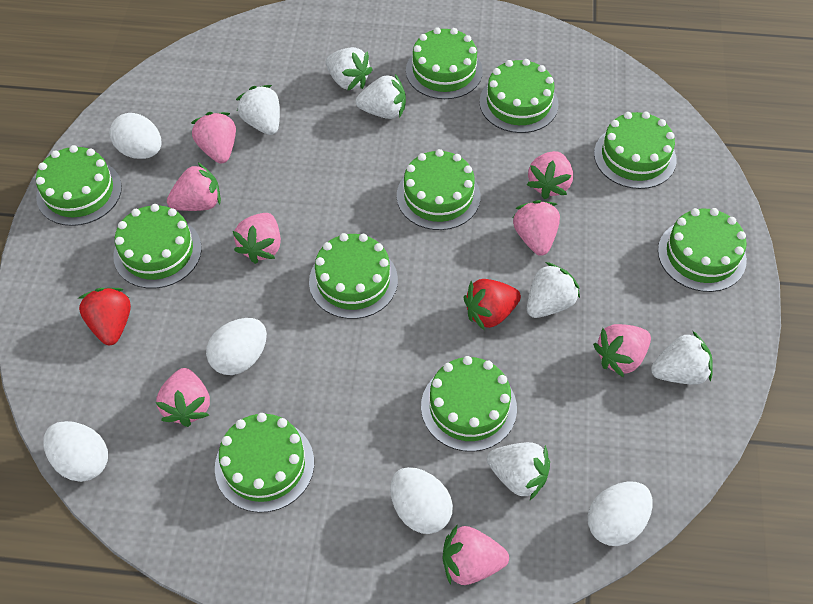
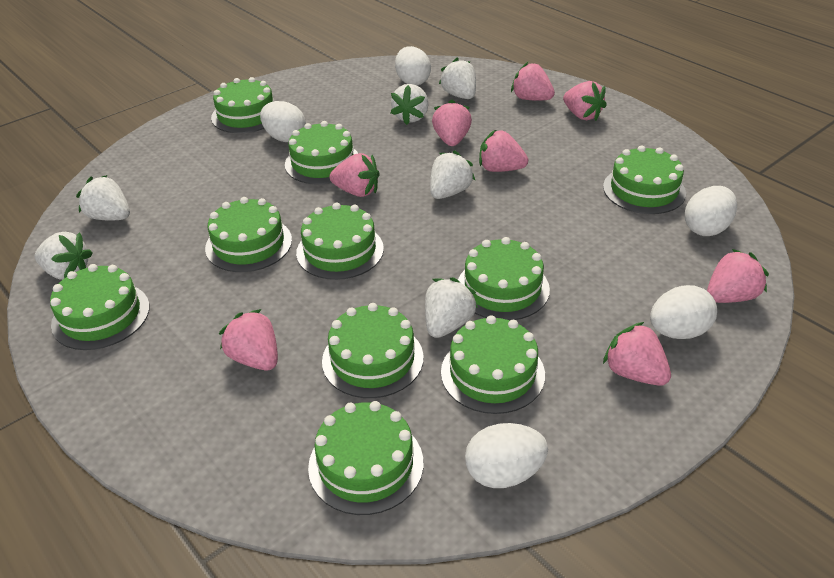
red strawberry: [78,288,131,345] [464,279,521,331] = 2 -> none = 0

